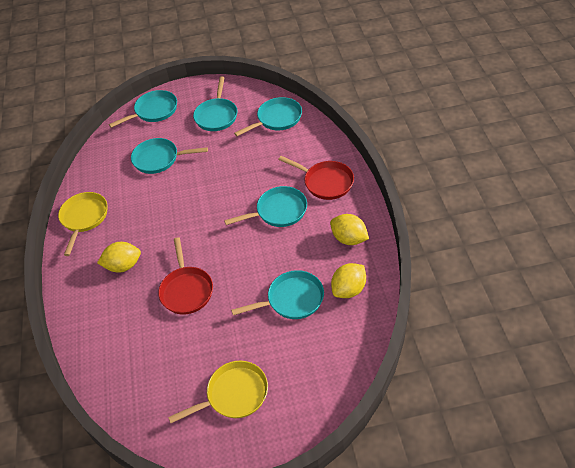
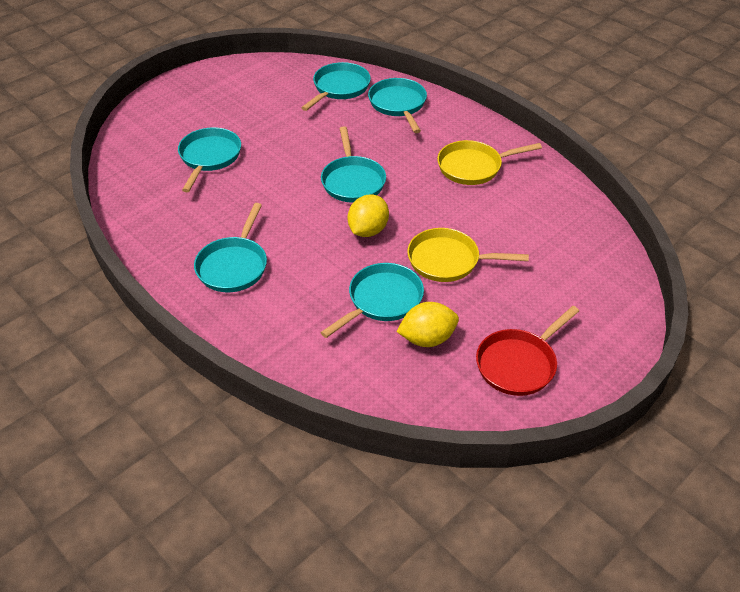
red pan: [158,237,213,314] [278,156,354,200] = 2 -> [476,306,579,396] = 1
yellow lemon: [97,242,141,272] [330,214,369,245] [331,263,366,298] = 3 -> [348,195,389,237] [396,302,459,347] = 2

